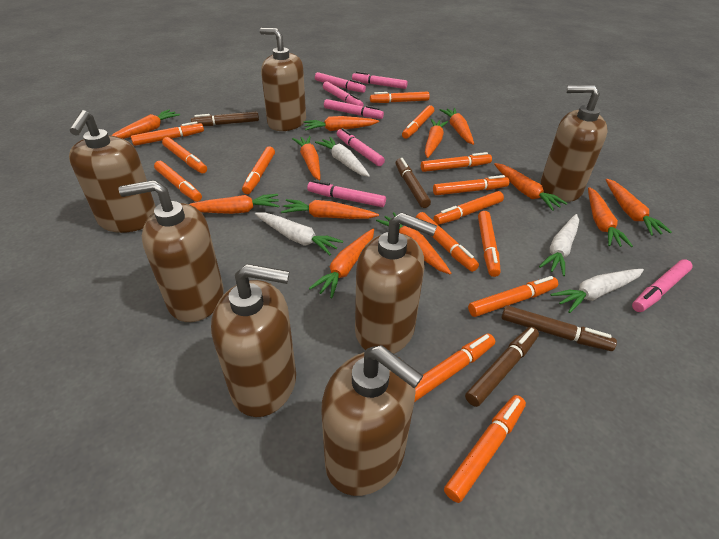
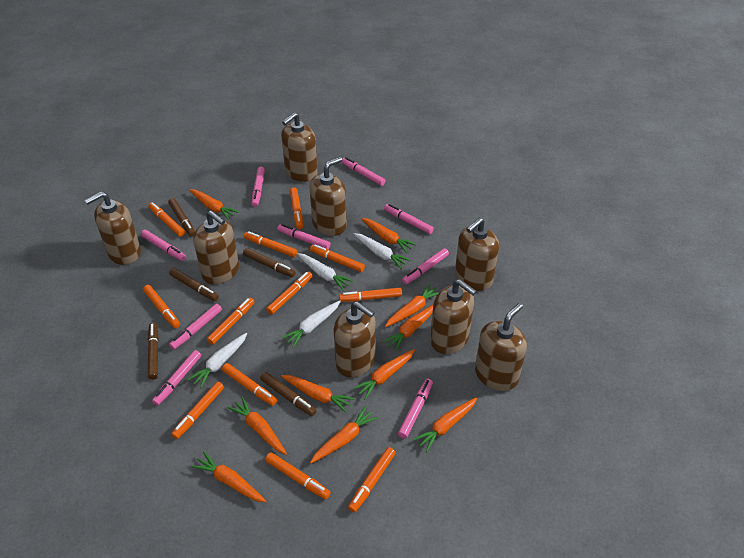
brown marker: [191,111,259,126] [396,158,431,208] [465,327,539,407] [501,305,617,351] = 4 -> [148,323,159,380] [168,198,195,237] [169,268,219,301] [243,248,296,277] [260,372,317,416] = 5
brown soap dispenser: [69,110,156,233] [119,180,224,322] [211,264,296,417] [260,28,306,131] [321,345,423,496] [355,212,437,354] [541,85,607,202] = 7 -> [85,192,141,265] [193,211,239,284] [281,112,318,182] [309,157,347,236] [334,301,376,377] [430,279,476,354] [455,217,499,291] [475,303,527,391] = 8
orange carrot: [112,109,180,139] [190,194,279,214] [281,199,379,219] [292,136,320,180] [304,116,379,131] [309,229,374,298] [376,212,451,275] [425,119,448,158] [439,108,474,145] [494,163,568,211] [588,187,633,247] [606,179,672,236] = 12 -> [189,189,239,220] [191,452,266,503] [228,396,287,455] [281,375,355,413] [310,406,379,463] [353,349,415,400] [361,218,417,253] [383,305,433,351] [385,284,439,327] [413,397,477,452] = 10
orange marker: [131,121,204,146] [154,161,202,202] [162,137,207,173] [242,146,275,194] [370,91,430,103] [402,105,434,139] [414,333,495,402] [416,212,479,272] [421,152,492,172] [433,175,509,195] [434,191,504,225] [444,395,526,503] [468,276,558,317] [478,211,501,277] = 14 -> [143,285,180,328] [148,202,185,237] [171,382,224,439] [207,298,255,345] [222,363,277,406] [244,231,297,257] [265,452,331,499] [266,271,313,315] [290,187,303,229] [310,244,365,272] [339,288,402,302] [348,447,396,513] = 12
pink marker: [307,180,386,207] [315,72,366,93] [323,82,364,106] [324,99,384,119] [337,128,385,166] [352,71,408,89] [632,259,693,312] = 7 -> [141,230,186,261] [152,350,201,405] [169,304,222,350] [252,167,265,207] [277,224,331,249] [342,157,385,186] [384,204,434,234] [398,379,433,439] [402,248,449,284] = 9

